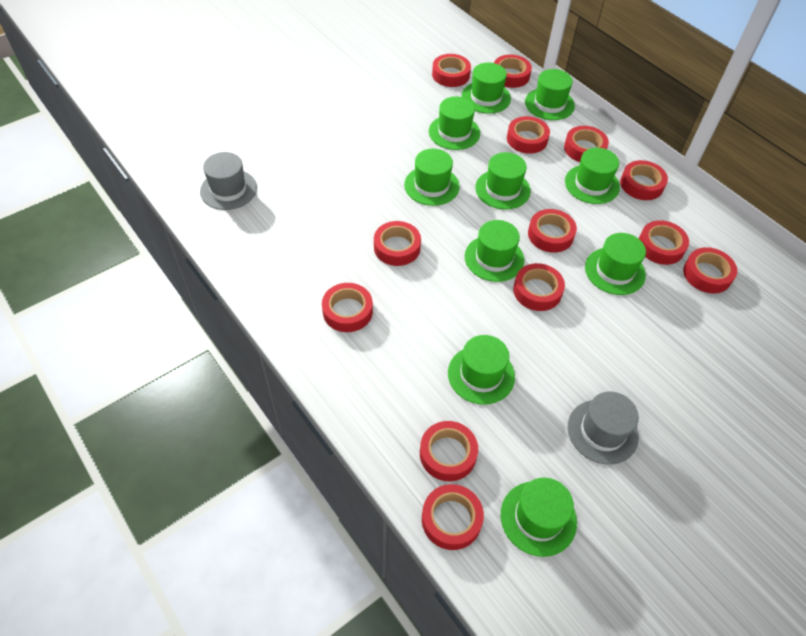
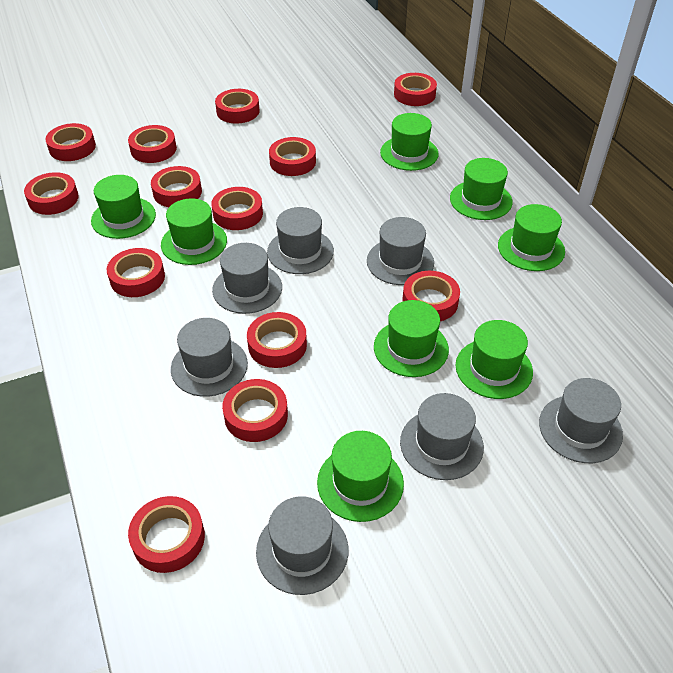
green hat: [404,149,460,206] [429,96,480,150] [448,335,515,405] [462,63,511,114] [465,220,524,282] [475,152,531,210] [501,477,577,557] [525,69,575,120] [565,148,620,204] [585,233,646,295] = 10 -> [91,175,156,239] [161,198,227,265] [317,431,404,522] [374,300,449,377] [380,113,439,171] [450,158,513,220] [456,320,533,399] [498,204,565,271] = 8
grey hat: [200,152,257,210] [568,392,639,465] = 2 -> [171,318,248,397] [212,243,282,314] [256,496,349,595] [267,207,334,274] [367,217,434,285] [400,393,484,480] [539,378,623,463] = 7

